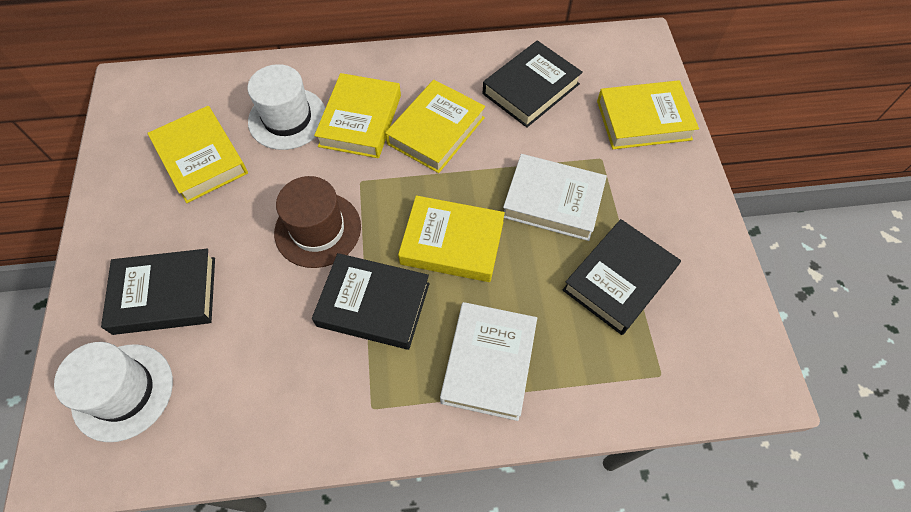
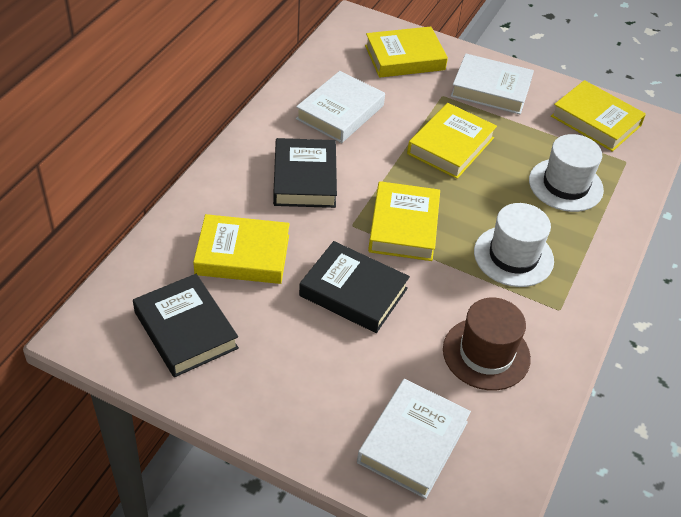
black book: [101,249,215,335] [312,253,430,350] [483,40,583,128] [563,219,681,335] = 4 -> [133,274,239,377] [273,138,337,208] [299,241,410,333] = 3
white book: [440,302,537,421] [503,154,607,241] = 2 -> [296,71,385,143] [357,379,471,499] [451,54,534,114] = 3

